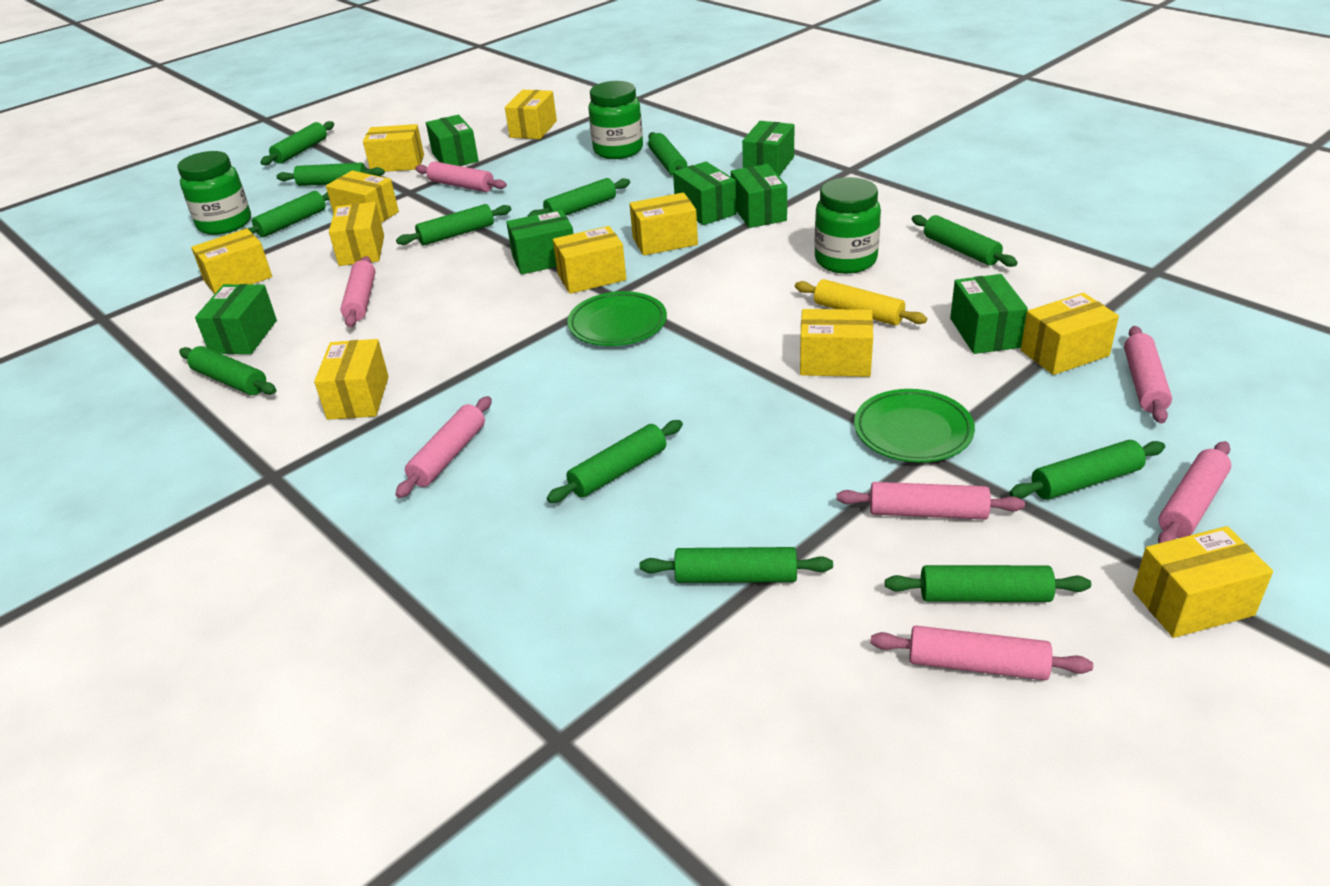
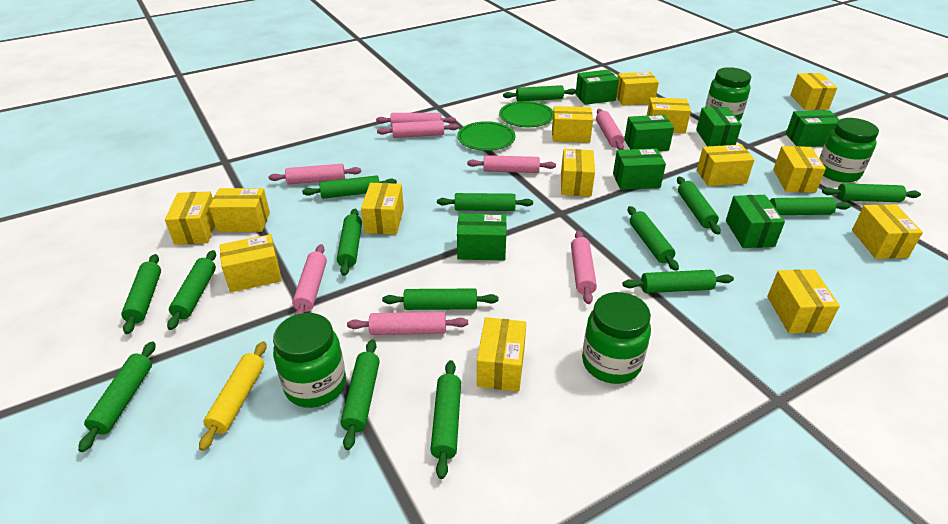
green jar: [178,151,251,235] [588,81,643,159] [814,177,881,274] = 3 -> [273,313,346,408] [582,292,651,384] [705,67,751,121] [819,118,879,183] = 4
green rolling pin: [179,346,276,395] [242,191,329,237] [260,121,334,165] [276,162,385,186] [396,204,511,245] [527,178,630,217] [547,420,683,503] [639,547,833,583] [648,132,688,176] [885,565,1091,602] [912,215,1018,267] [1009,440,1165,500] = 12 -> [78,341,155,452] [121,254,161,334] [167,250,216,330] [302,175,397,199] [337,209,362,276] [341,339,380,450] [382,289,499,310] [430,360,461,479] [437,193,533,211] [503,85,577,101] [622,270,734,293] [628,206,679,271] [677,177,721,235] [770,197,851,215] [822,183,921,202] = 15
pink rolling pin: [341,256,375,327] [395,396,492,498] [415,161,507,192] [836,482,1025,520] [871,625,1093,680] [1124,326,1172,423] [1158,441,1231,543] = 7 -> [269,164,361,184] [292,244,327,315] [347,312,468,335] [376,113,456,127] [377,120,459,138] [467,155,556,173] [571,230,597,304] [596,109,624,150] = 8
yellow box: [191,228,272,294] [314,339,389,420] [326,170,399,223] [329,202,384,266] [363,124,424,172] [505,90,557,139] [553,226,626,294] [630,192,698,256] [800,309,873,377] [1021,293,1119,375] [1133,526,1273,638] = 11 -> [165,191,215,245] [209,188,270,232] [220,234,282,292] [361,183,404,235] [477,317,526,392] [552,106,593,143] [561,149,595,196] [616,72,659,106] [647,97,691,133] [697,145,755,186] [767,269,840,333] [773,146,826,193] [791,73,837,110] [852,204,923,259] = 14

